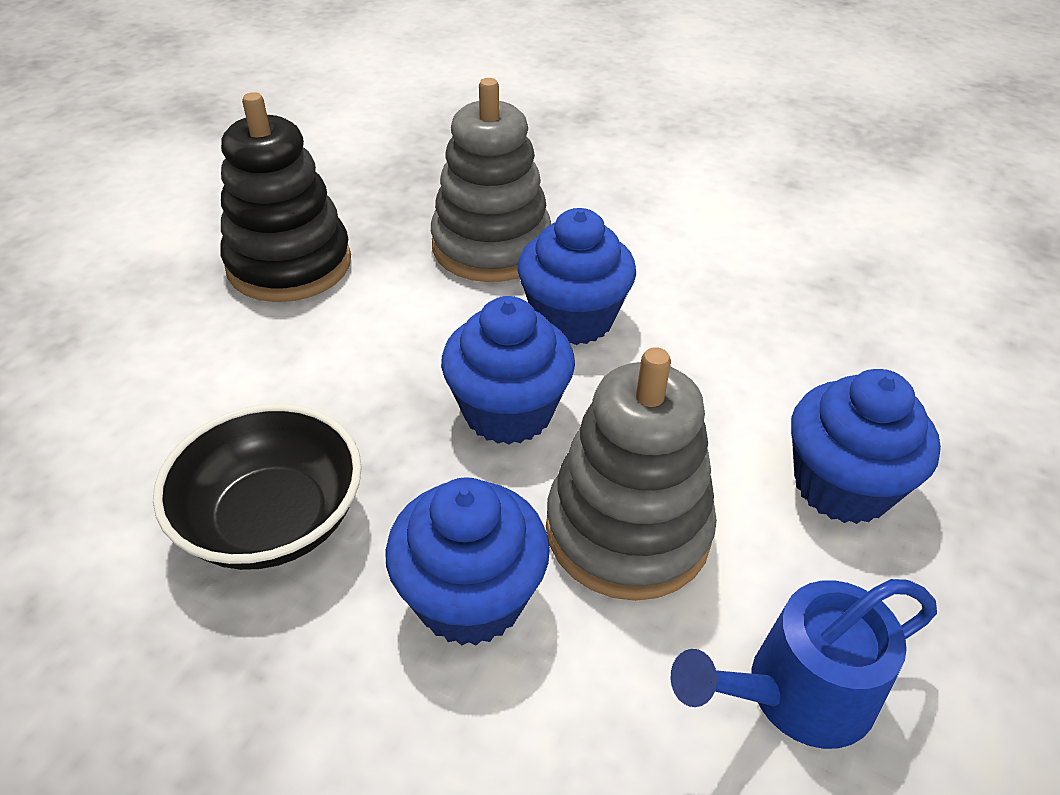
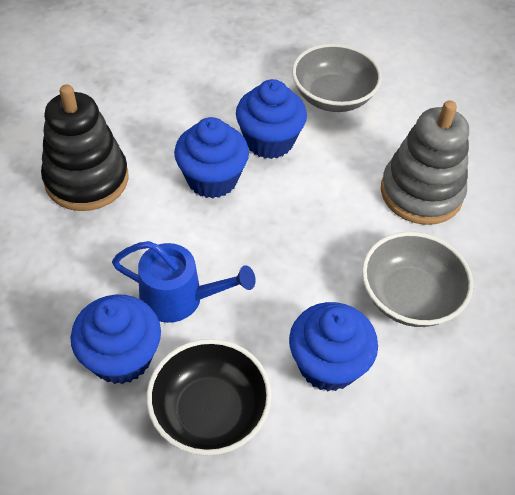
grey bowl: none = 0 -> [292,43,382,112] [362,232,473,327] = 2
grey stacking toy: [431,78,551,282] [546,347,717,601] = 2 -> [381,100,469,225] = 1

